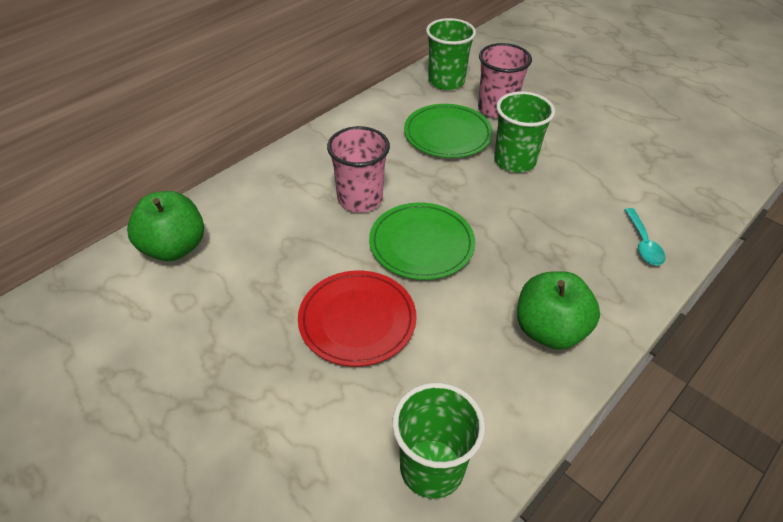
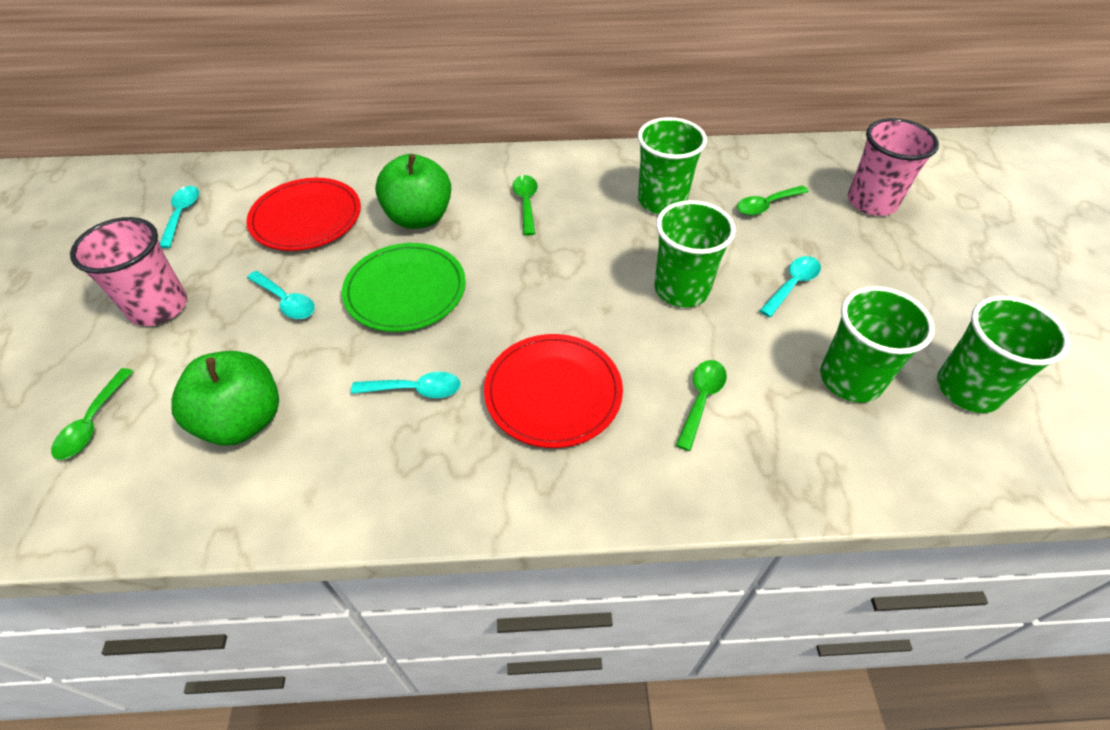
green cup: [392,383,485,499] [426,18,476,90] [494,91,555,172] = 3 -> [638,117,707,214] [655,200,736,307] [820,286,935,403] [937,296,1070,413] = 4
green plate: [369,203,475,280] [404,104,493,158] = 2 -> [342,243,466,332] = 1
green spoon: none = 0 -> [51,368,133,460] [512,175,538,236] [676,360,727,451] [737,185,809,216] = 4
red plate: [298,271,417,367] = 1 -> [247,178,361,251] [484,334,623,448] = 2
turquoise spoon: [624,208,665,266] = 1 -> [160,186,199,248] [247,271,315,319] [351,372,461,398] [759,256,821,317] = 4

